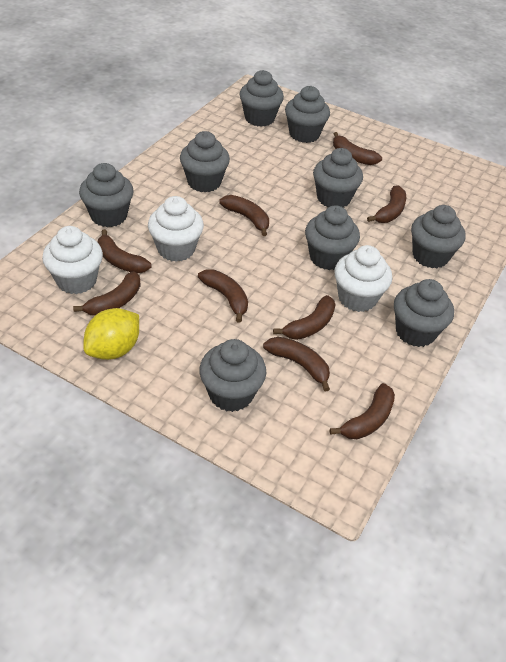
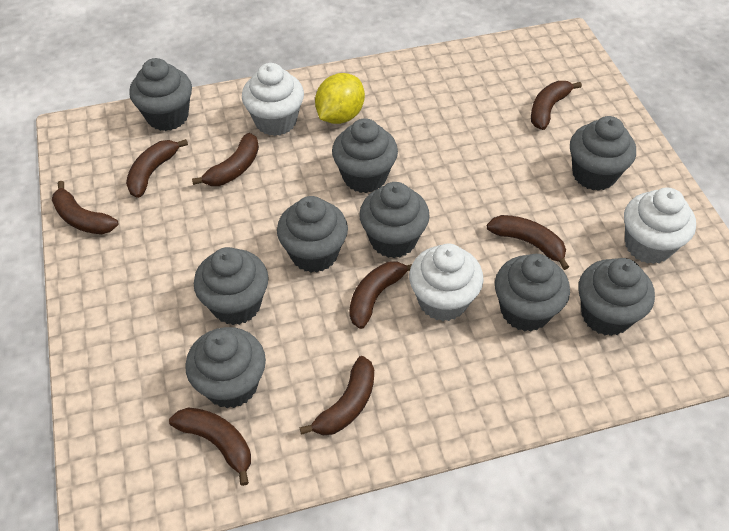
brown banana: [73,271,141,316] [98,229,151,273] [198,269,248,323] [219,195,269,236] [263,337,330,392] [273,295,336,340] [330,383,395,439] [333,132,382,165] [367,185,406,223] = 9 -> [52,181,118,234] [126,139,188,198] [169,407,251,486] [192,133,259,186] [299,356,374,435] [349,261,412,329] [487,215,569,270] [531,81,582,130] = 8

